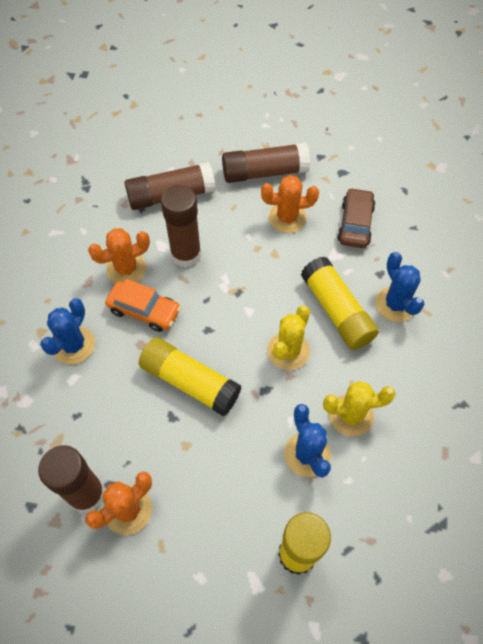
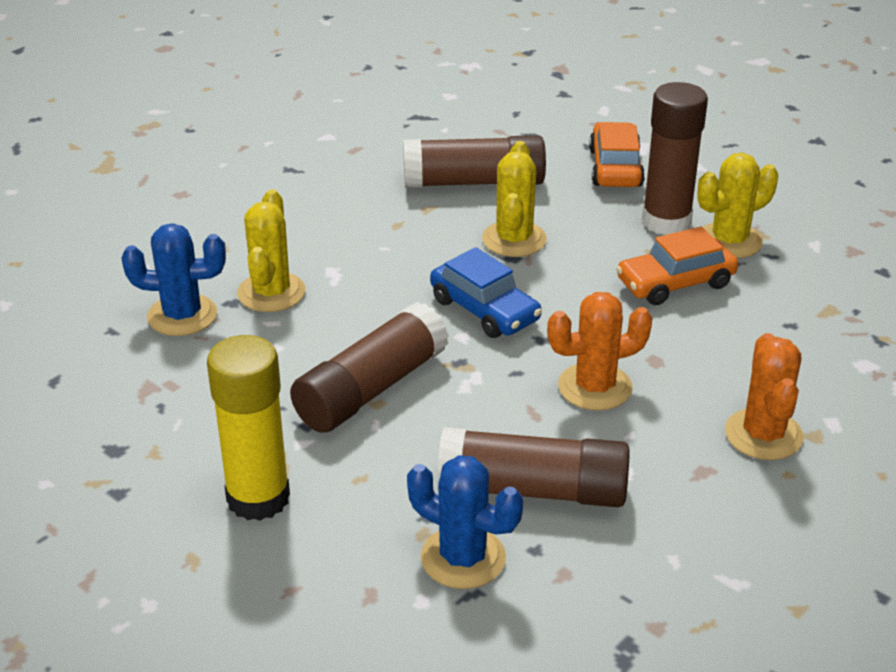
blue cactus: [40,298,95,364] [284,404,331,478] [375,252,425,322] = 3 -> [121,223,226,336] [407,455,523,589] = 2
blue car: none = 0 -> [430,247,542,338] = 1
brown car: [337,188,375,248] = 1 -> none = 0
orange cactus: [85,472,152,535] [88,228,150,283] [261,175,319,233] = 3 -> [547,292,652,411] [725,333,804,460] = 2
orange car: [105,279,181,332] = 1 -> [589,122,645,187] [616,226,738,305] = 2
yellow cactus: [267,305,310,370] [323,381,396,437] = 2 -> [237,189,306,312] [482,141,547,257] [697,153,778,258] = 3
yellow glue stick: [139,337,241,416] [278,512,331,575] [301,257,379,350] = 3 -> [207,335,290,521] = 1

